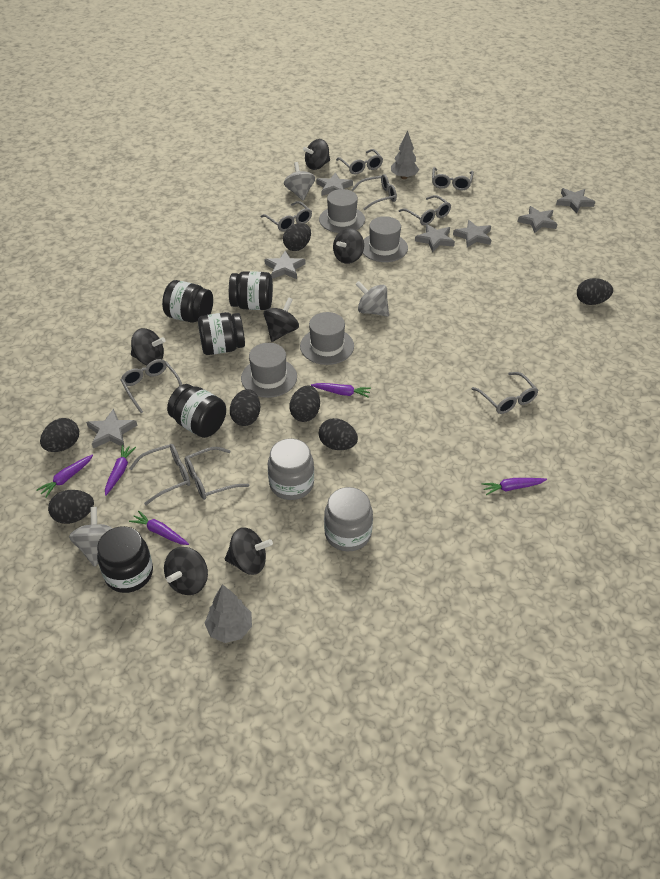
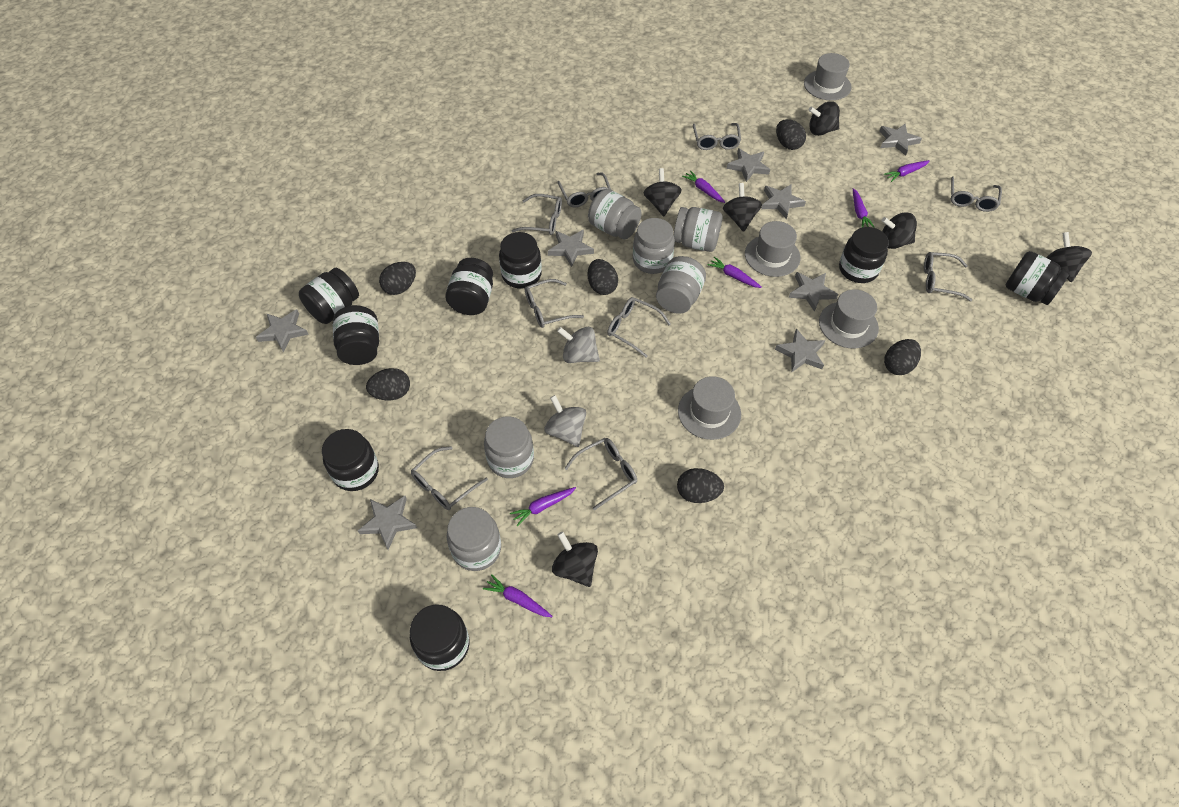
black egg: [40,418,79,452] [48,490,94,524] [230,389,260,426] [283,223,311,251] [289,386,320,422] [319,418,358,450] [577,278,613,305] = 7 -> [366,368,410,400] [379,262,416,295] [588,259,618,295] [677,468,724,503] [776,119,806,150] [884,339,921,375] = 6
black jar: [97,526,153,593] [162,280,213,322] [167,384,226,438] [198,312,245,355] [229,271,273,310] = 5 -> [299,268,359,324] [322,429,379,491] [333,305,379,365] [410,605,469,671] [445,258,493,315] [499,232,542,289] [839,227,889,283] [1006,251,1070,305] = 8
grey jar: [268,438,314,500] [324,487,373,551] = 2 -> [447,507,501,571] [484,416,534,478] [588,189,642,239] [633,218,675,274] [656,256,706,314] [674,207,723,252] = 6
grey spinning top: [69,507,113,567] [284,162,315,200] [356,281,389,317] = 3 -> [544,395,586,447] [557,327,600,363] = 2
grey star: [86,408,137,449] [264,250,306,279] [316,173,353,196] [415,224,455,252] [453,220,491,247] [518,206,557,233] [556,188,595,214] = 7 -> [256,309,309,352] [358,496,417,550] [548,230,594,267] [727,148,770,182] [761,184,806,219] [775,329,825,372] [789,272,839,312] [879,124,922,156] = 8
grey tree: [205,584,252,643] [391,130,419,179] = 2 -> none = 0
purple carrot: [37,454,93,498] [105,445,136,496] [129,510,189,545] [311,383,371,398] [482,478,547,495] = 5 -> [483,574,553,617] [510,487,576,526] [682,170,725,203] [707,257,762,288] [853,188,875,228] [884,160,930,182] = 6

